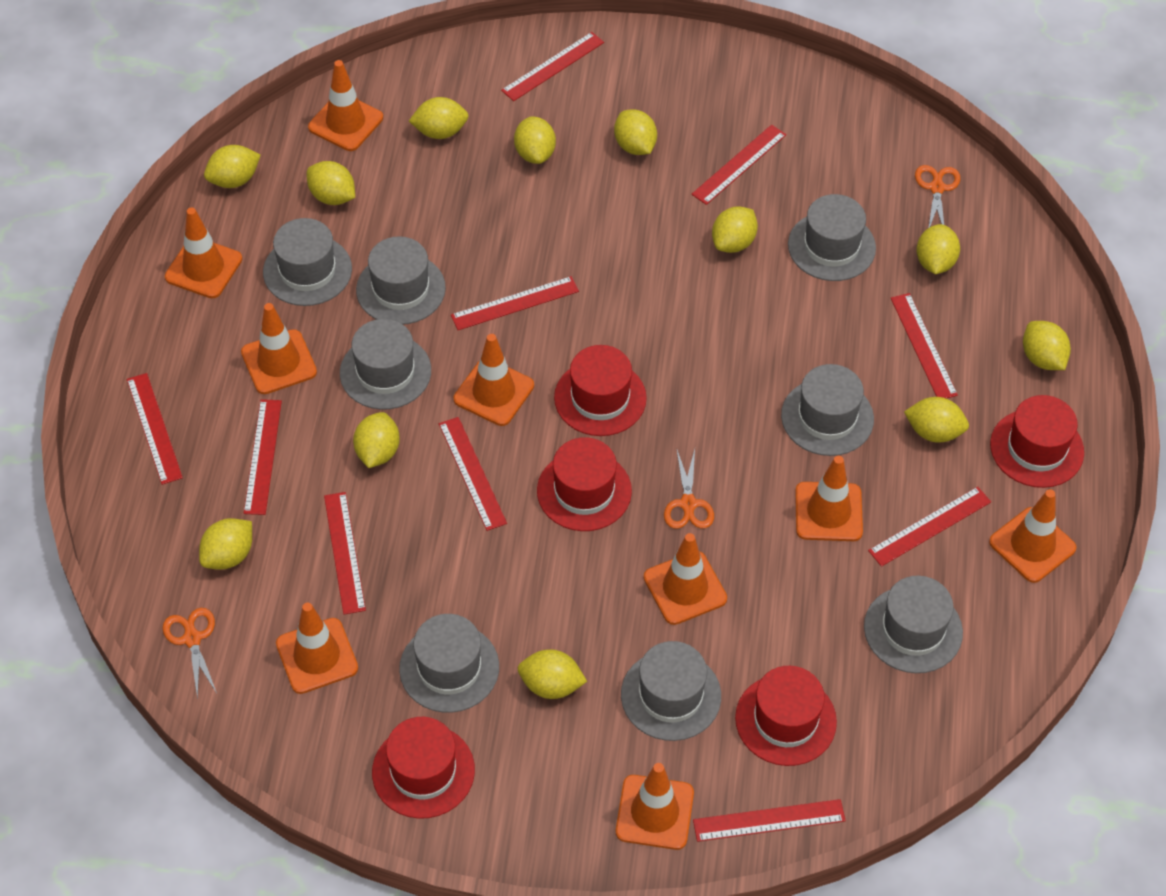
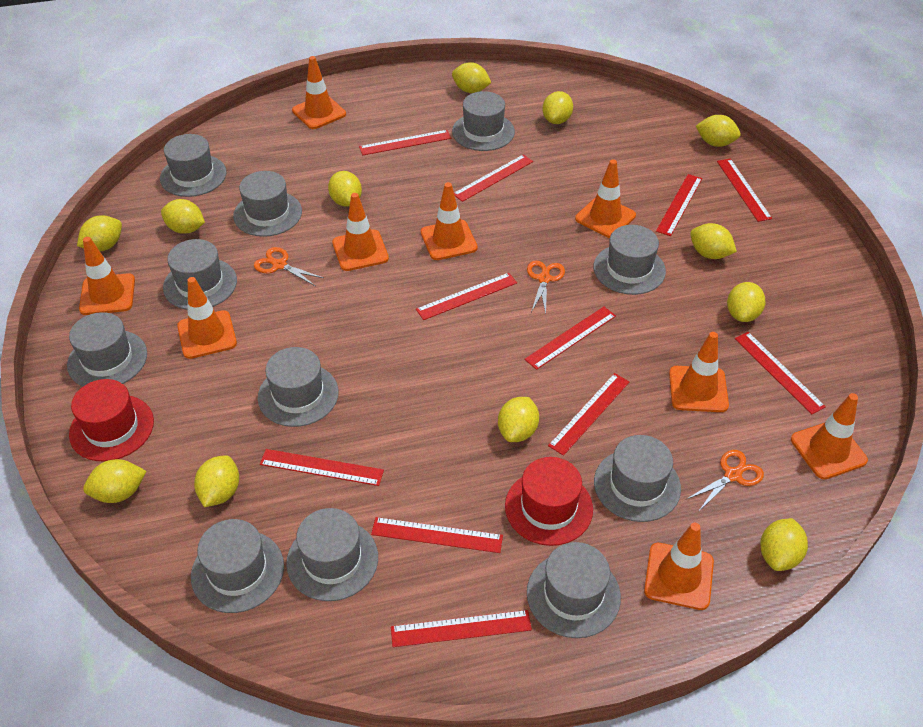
grey hat: [263,218,352,306] [340,319,431,410] [356,236,446,325] [399,614,499,713] [621,641,721,741] [781,364,874,456] [788,194,876,281] [864,576,963,673] = 8 -> [67,312,147,386] [160,134,227,197] [163,239,237,310] [191,519,284,613] [233,171,302,237] [258,347,339,427] [286,508,378,601] [452,91,515,151] [527,542,621,638] [594,225,666,295] [594,435,681,522] = 11
red hat: [372,717,475,819] [537,437,632,531] [554,345,647,436] [735,666,837,766] [990,395,1084,488] = 5 -> [69,379,154,461] [505,457,593,546] = 2
red ruler: [127,373,183,485] [244,399,282,515] [324,492,366,615] [439,417,507,531] [451,276,579,330] [501,32,604,101] [692,125,786,205] [693,799,846,842] [868,487,991,567] [891,293,958,399] = 10 -> [260,449,384,486] [359,130,452,155] [371,517,503,553] [391,610,532,647] [416,273,517,320] [454,154,533,202] [524,306,616,370] [548,373,629,456] [656,174,702,236] [717,159,772,222] [735,332,826,414] = 11

